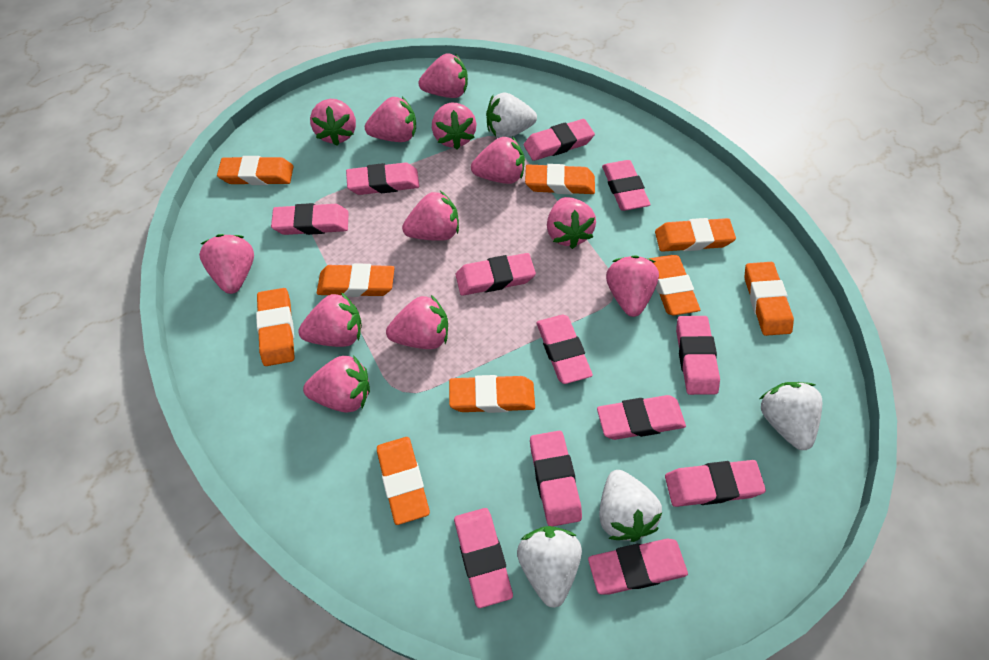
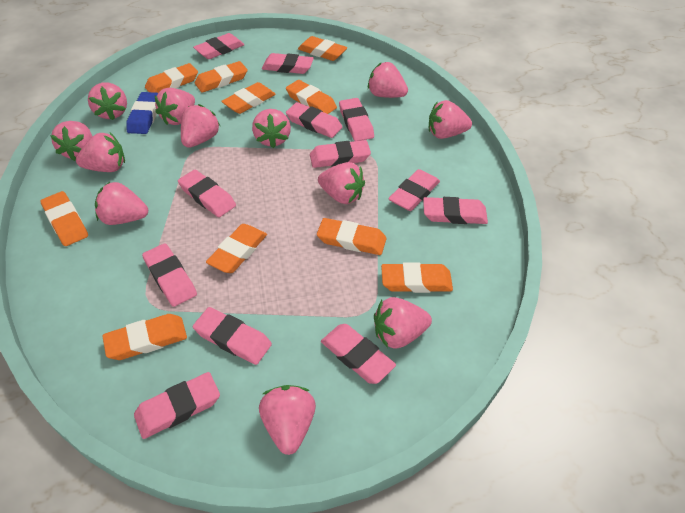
blue eraser: none = 0 -> [126,92,158,134] = 1
orange eraser: [217,156,294,185] [256,288,294,366] [317,263,394,297] [377,437,430,525] [449,375,535,413] [525,164,595,194] [649,255,700,315] [655,218,736,252] [745,262,794,336] = 9 -> [40,191,88,246] [102,314,187,360] [145,63,198,93] [195,61,248,92] [206,224,267,273] [221,82,276,114] [286,80,337,114] [298,36,347,61] [317,218,387,255] [381,262,453,293] = 10
white strawberry: [486,92,537,138] [517,526,582,608] [599,470,662,542] [760,382,822,450] = 4 -> none = 0

